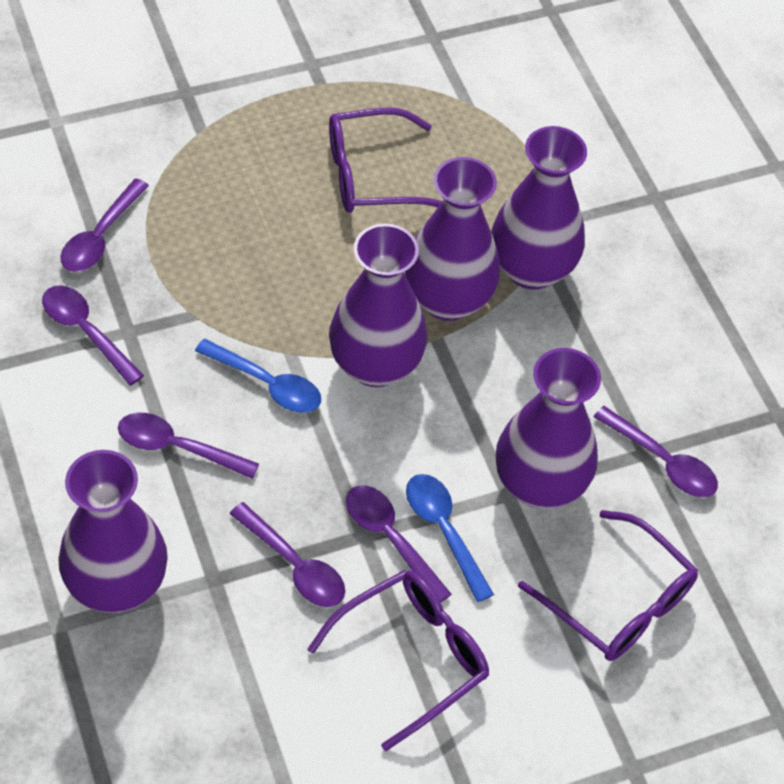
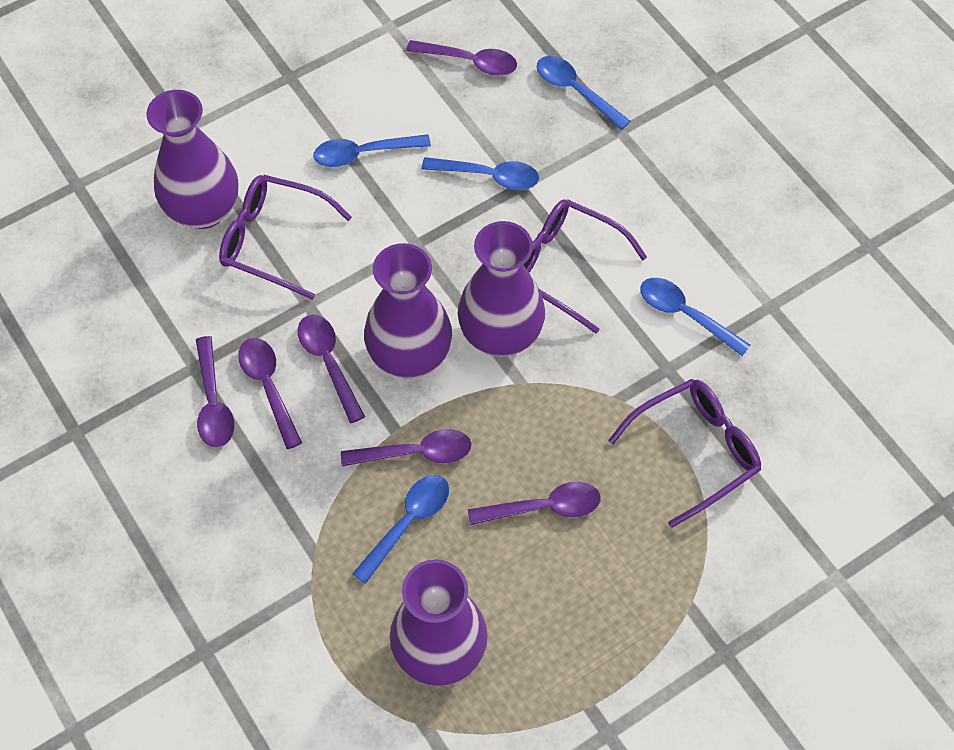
blue spoon: [195,339,321,413] [406,474,494,602] = 2 -> [313,134,431,167] [352,475,449,584] [422,157,539,190] [537,56,630,130] [640,278,750,356] = 5
purple vase: [58,450,168,613] [329,223,427,387] [405,157,500,321] [491,126,587,290] [496,348,601,509] = 5 -> [146,90,239,229] [364,243,452,378] [390,559,488,686] [458,221,545,357] = 4

